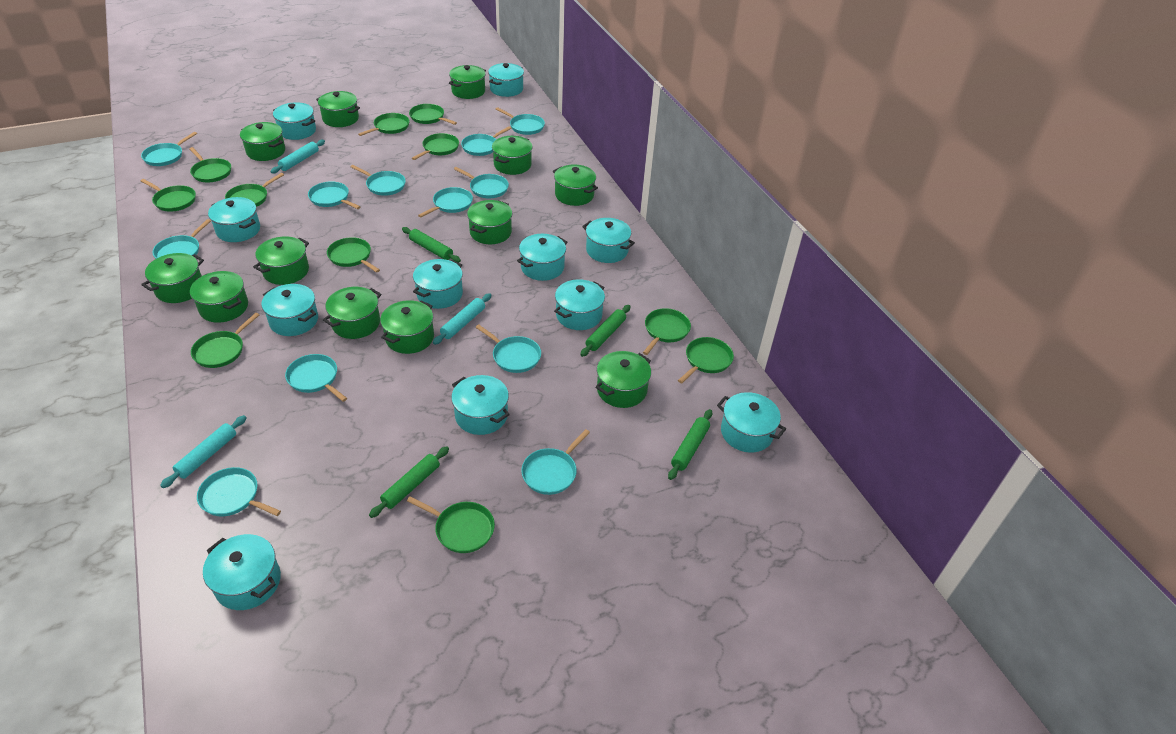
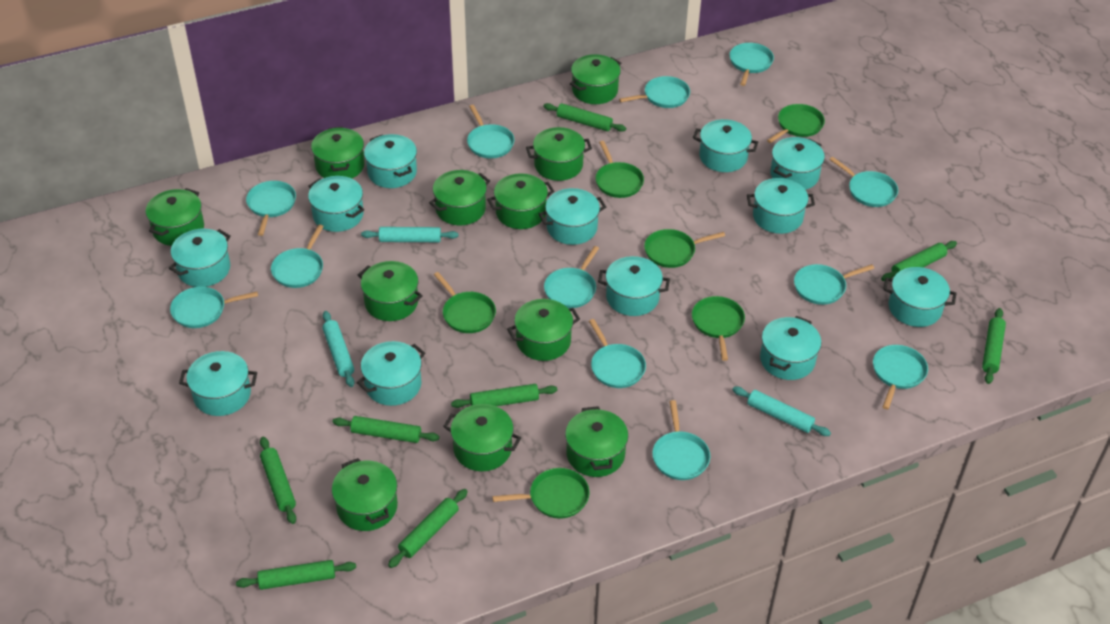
green pan: [141,179,196,212] [189,147,231,182] [191,313,259,368] [225,173,284,207] [327,237,380,273] [358,113,410,136] [407,496,495,553] [409,104,457,125] [412,133,459,160] [643,308,691,355] [678,337,734,383] = 11 -> [434,272,496,333] [492,468,590,519] [595,141,644,198] [644,229,725,268] [692,296,745,361] [767,104,825,143] = 6
green pot: [141,253,204,303] [190,271,248,323] [240,122,285,161] [253,236,309,285] [316,91,360,127] [323,287,381,339] [380,300,434,354] [449,65,486,99] [467,200,512,244] [492,136,533,175] [553,165,598,206] [596,351,651,408] = 12 -> [146,188,204,246] [311,127,365,178] [332,458,398,531] [358,261,423,321] [429,170,490,225] [443,404,521,471] [487,173,554,229] [507,299,580,361] [526,127,592,181] [565,406,628,477] [570,54,621,104] = 11
green rolling pin: [369,446,449,518] [402,227,461,262] [580,305,631,357] [668,409,712,480] = 4 -> [236,560,356,590] [260,437,296,524] [333,416,440,443] [388,489,468,568] [451,384,557,408] [543,103,626,132] [881,241,957,281] [982,308,1006,384] = 8
turquoise pot: [203,534,281,610] [208,197,260,242] [262,284,318,336] [273,102,316,140] [413,259,463,309] [451,375,510,435] [488,63,524,97] [517,234,568,281] [554,279,605,330] [582,218,635,263] [717,392,786,453] = 11 -> [169,229,231,287] [179,351,257,416] [308,176,364,232] [357,341,425,406] [364,134,417,188] [539,188,606,245] [598,256,670,316] [693,119,758,172] [747,178,815,234] [760,316,821,380] [770,137,825,190] [883,267,956,327] = 12

